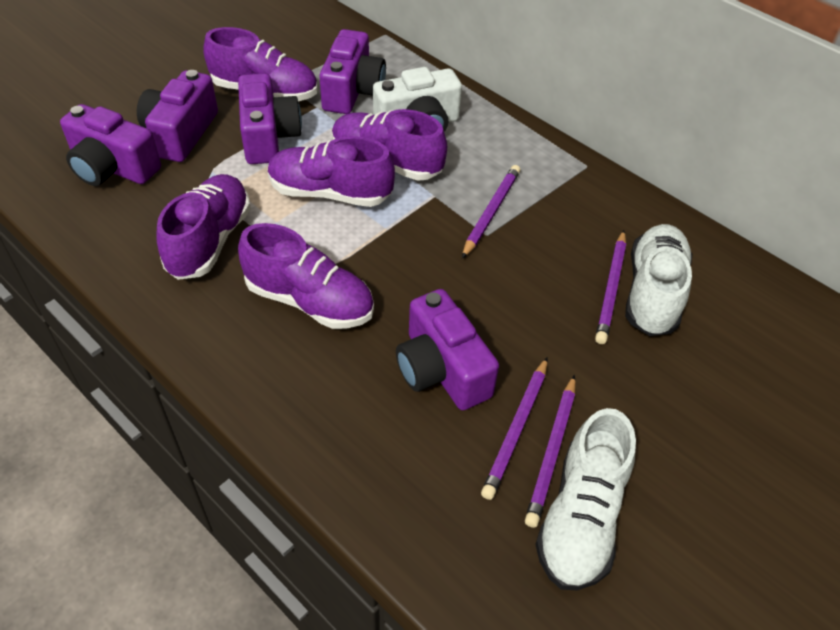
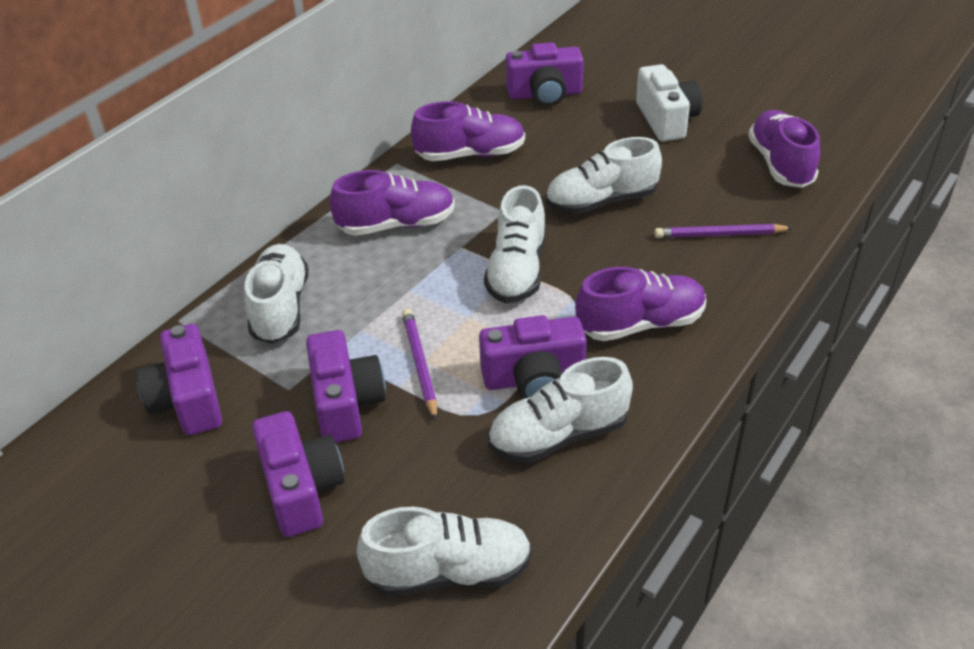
purple pencil: [462,165,520,258] [481,358,547,500] [525,375,575,528] [595,230,626,344] = 4 -> [402,309,437,420] [654,224,792,238] = 2
purple shoe: [156,174,251,280] [203,27,318,101] [238,223,374,329] [268,136,395,207] [332,109,447,181] = 5 -> [330,170,455,236] [411,101,525,161] [575,267,706,341] [748,110,820,188] = 4
white shoe: [535,408,636,590] [625,224,693,336] = 2 -> [244,244,309,344] [357,507,532,597] [484,185,546,303] [488,357,633,463] [546,137,662,214] = 5

